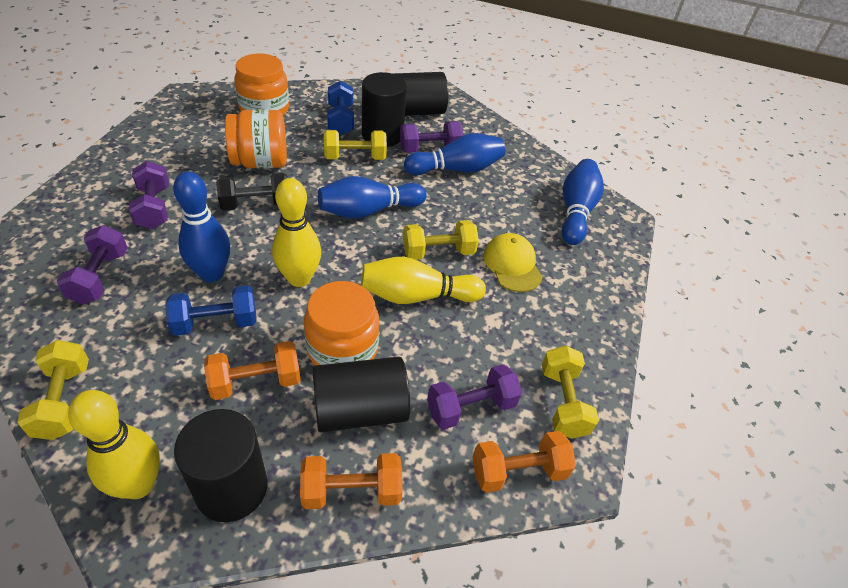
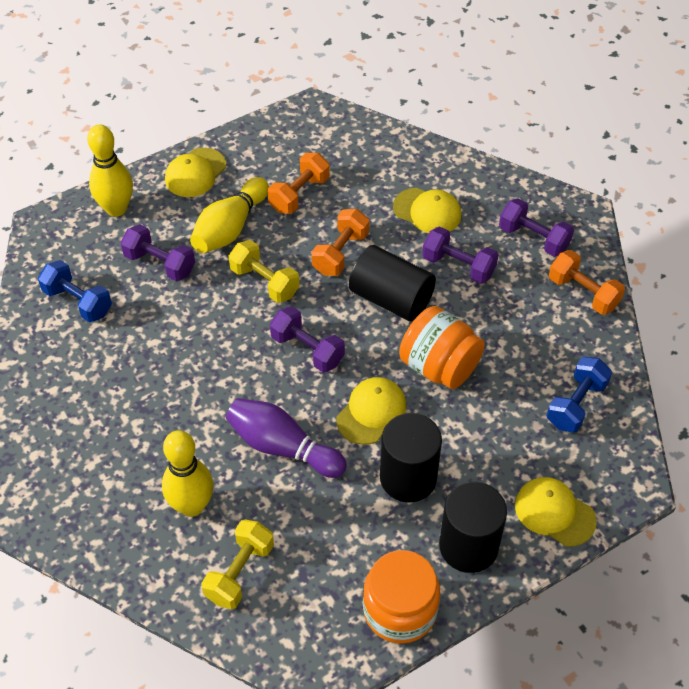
black cylinder: [174,409,268,522] [312,357,410,433] [362,72,407,147] [392,72,448,116] = 4 -> [349,245,436,322] [380,413,442,503] [439,482,507,573] = 3
black dumbbell: [216,173,287,211] = 1 -> none = 0
blue bowling pin: [173,171,230,282] [318,176,427,219] [404,133,505,175] [562,159,604,245] = 4 -> none = 0
orange jar: [225,110,287,168] [235,53,289,115] [304,281,380,366] = 3 -> [363,550,440,644] [399,306,485,389] = 2
purple bowling pin: none = 0 -> [226,398,347,478] = 1
yellow cap: [483,233,543,292] = 1 -> [165,148,226,197] [337,377,406,445] [393,188,461,233] [515,477,597,546] = 4
yellow dumbbell: [17,340,89,440] [324,130,387,160] [403,220,479,260] [542,345,599,439] = 4 -> [202,519,274,609] [229,240,299,303] = 2

